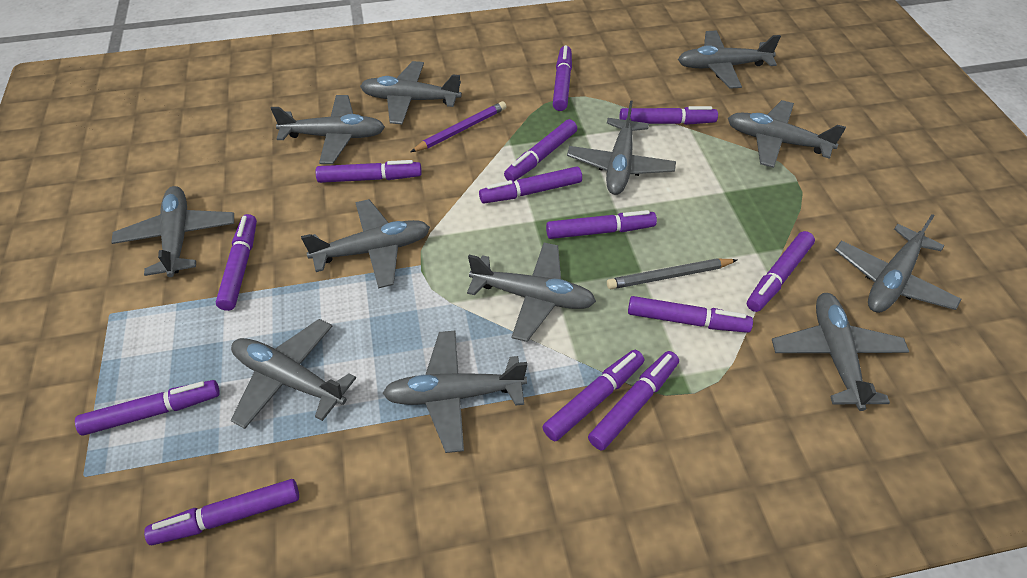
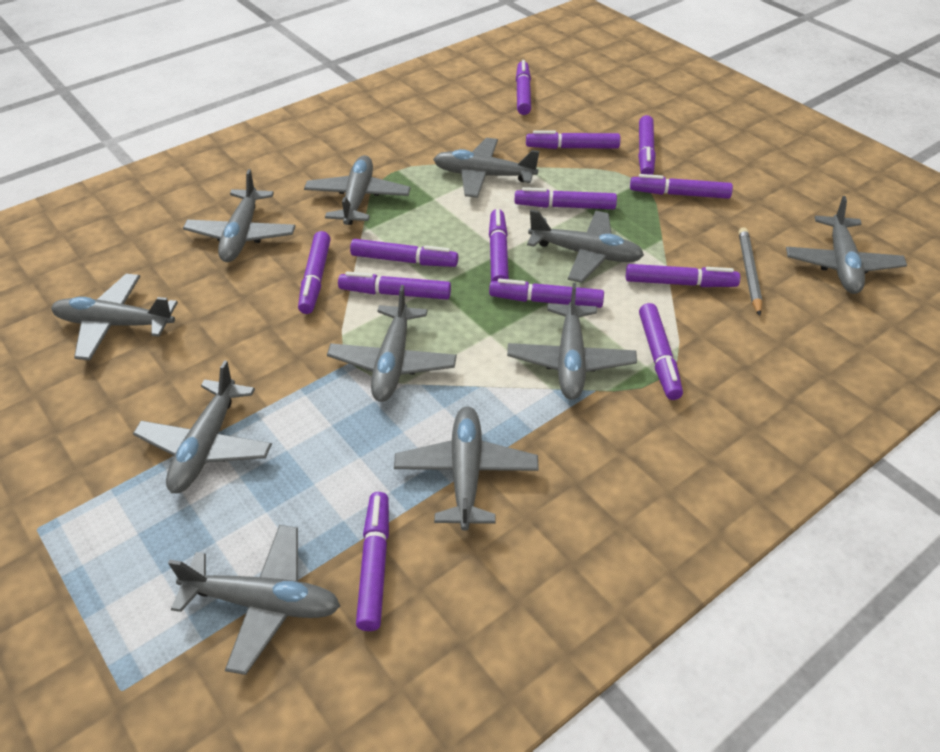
grey plane: [111,186,234,277] [231,319,356,429] [271,95,385,164] [301,199,430,288] [360,61,462,124] [382,331,527,453] [467,243,596,342] [567,100,676,195] [678,30,781,89] [728,100,846,168] [772,293,909,411] [835,214,962,313] = 12 -> [51,274,178,360] [133,360,272,493] [168,525,340,675] [183,169,296,262] [304,155,410,225] [327,285,457,402] [394,406,539,531] [433,138,539,198] [507,283,637,400] [527,210,644,283] [786,196,907,294] = 11
purple pencil: [411,101,506,152] = 1 -> none = 0

